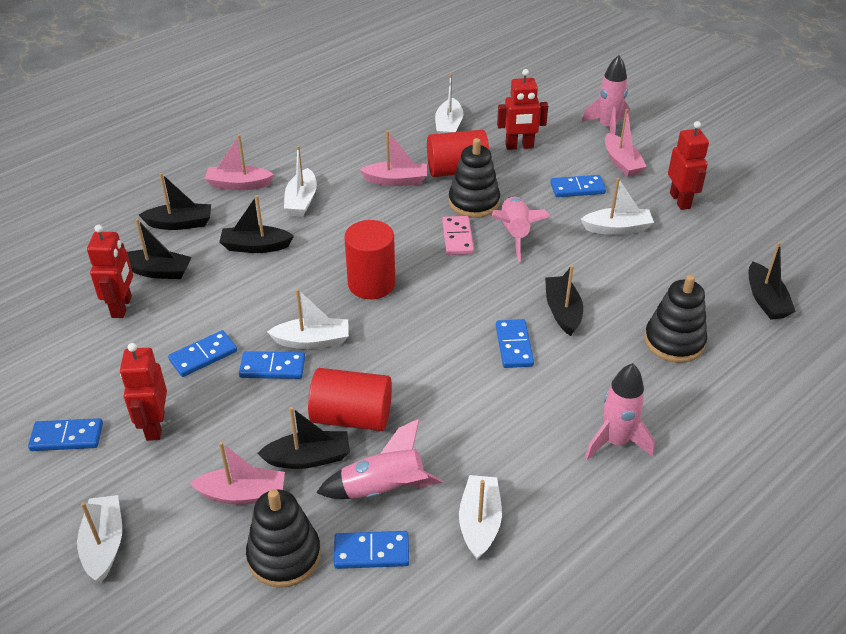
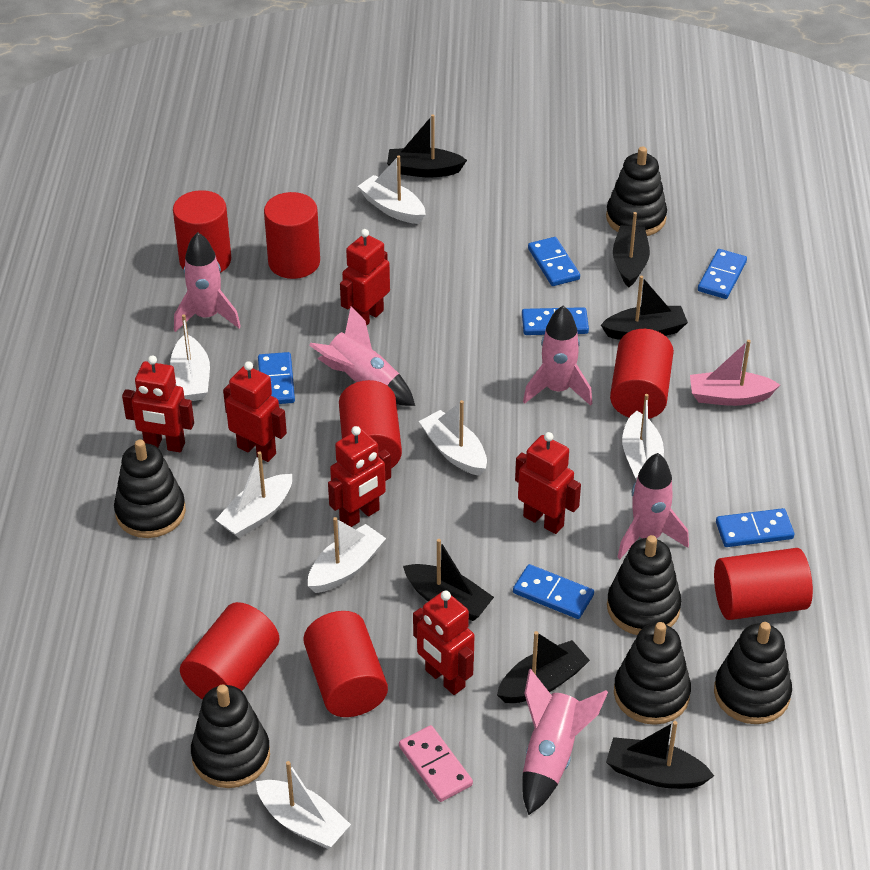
black stacking toy: [246,489,321,588] [449,138,500,218] [644,275,707,363] = 3 -> [114,440,186,538] [191,684,270,788] [606,146,667,236] [607,535,681,635] [614,622,691,725] [714,622,792,724] = 6
pink boat: [190,442,285,505] [205,134,274,190] [359,130,427,186] [605,109,647,177] = 4 -> [690,340,780,406] = 1
pink rocket: [316,419,443,499] [492,196,550,262] [582,55,630,135] [585,363,655,460] = 4 -> [174,232,241,332] [309,306,415,406] [523,306,592,406] [523,669,608,815] [617,453,689,559] = 5
red cylinder: [308,368,392,431] [344,220,395,299] [427,130,489,177] = 3 -> [173,190,231,273] [180,602,279,700] [264,192,320,279] [303,611,388,717] [339,380,402,468] [610,329,674,419] [714,548,813,620] = 7
red robot: [87,225,133,318] [120,343,167,441] [497,69,548,150] [668,121,709,210] = 4 -> [122,356,194,452] [223,361,287,462] [328,426,391,527] [340,229,390,326] [413,590,474,695] [515,432,581,534] = 6
white boat: [77,495,122,583] [267,289,349,349] [284,145,317,216] [435,74,463,134] [459,475,502,559] [581,178,654,235] = 6 -> [170,314,210,401] [216,451,292,538] [256,761,351,849] [308,517,386,593] [358,155,426,224] [419,400,487,476] [622,394,664,480] = 7

